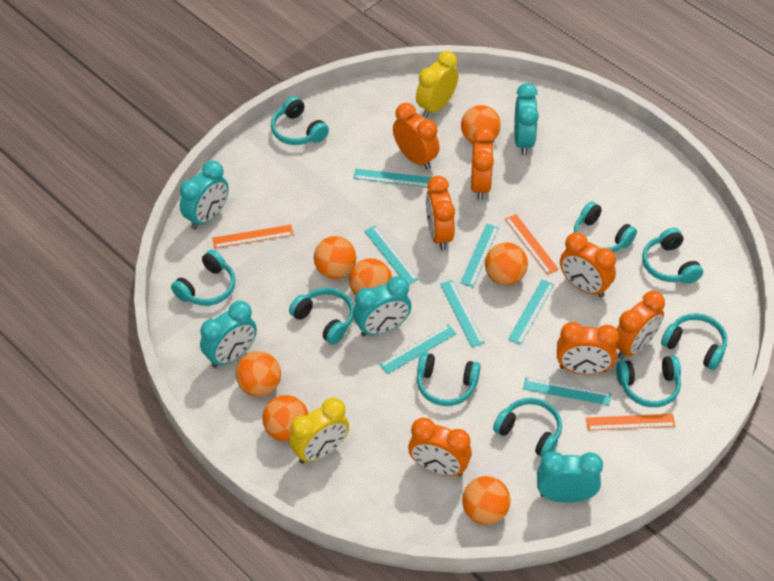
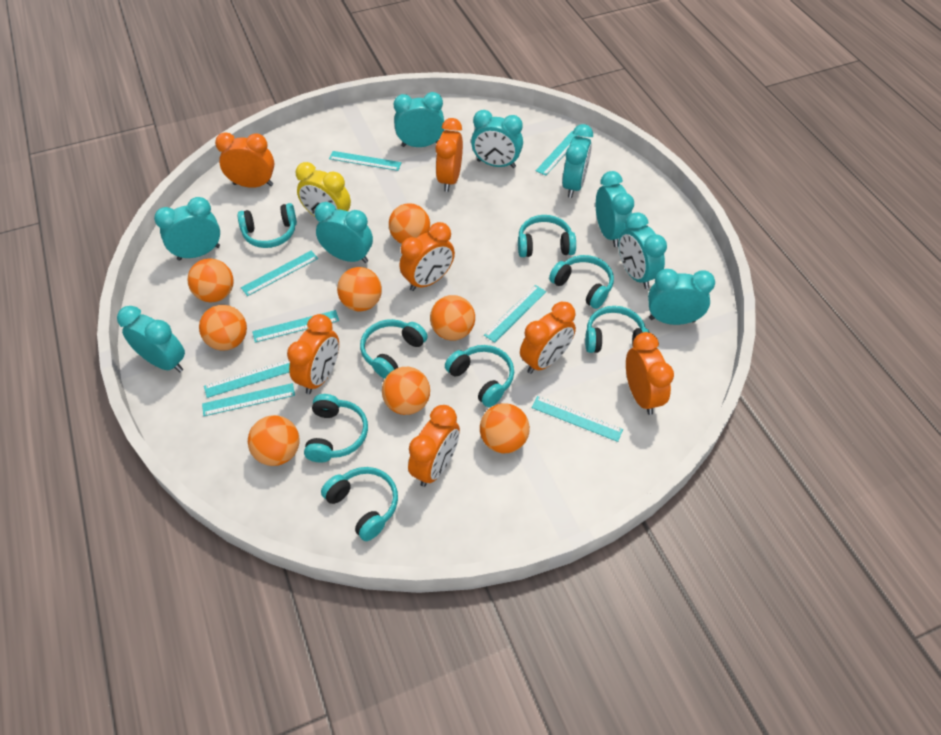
orange ball: [236,351,281,397] [262,395,308,442] [314,236,356,279] [349,258,392,295] [461,105,501,144] [462,476,511,525] [485,242,528,285] = 7 -> [187,258,234,303] [199,305,247,351] [248,415,300,466] [337,267,382,311] [382,367,430,415] [389,203,430,244] [430,295,475,340] [480,403,530,453] = 8
orange ruler: [212,225,294,248] [505,214,559,275] [586,414,675,431] = 3 -> none = 0
turquoise clock: [180,161,229,230] [200,301,257,368] [353,276,411,337] [514,83,539,155] [537,451,603,503] = 5 -> [117,306,185,372] [154,197,220,261] [315,202,373,263] [394,92,444,147] [471,110,523,168] [562,124,593,198] [596,171,634,247] [619,212,667,289] [648,269,715,325] = 9
turquoise headphones: [171,250,235,306] [271,96,329,145] [289,288,354,345] [417,352,481,406] [493,398,562,457] [574,201,637,252] [616,356,681,407] [642,228,703,284] [661,313,727,370] = 9 -> [237,203,297,248] [304,394,368,462] [321,467,398,541] [360,319,428,379] [445,345,514,407] [518,215,576,257] [549,255,614,309] [585,306,650,353] = 8
turquoise ruler: [353,169,432,187] [364,226,419,284] [379,324,456,374] [440,280,485,347] [460,224,499,287] [508,280,554,345] [523,377,611,405] = 7 -> [202,383,295,416] [204,360,290,398] [241,251,318,296] [252,310,339,343] [329,151,402,171] [484,285,546,343] [532,396,623,442] [536,131,581,176] = 8
yellow clock: [289,397,349,464] [416,51,459,118] = 2 -> [296,162,351,217] = 1

